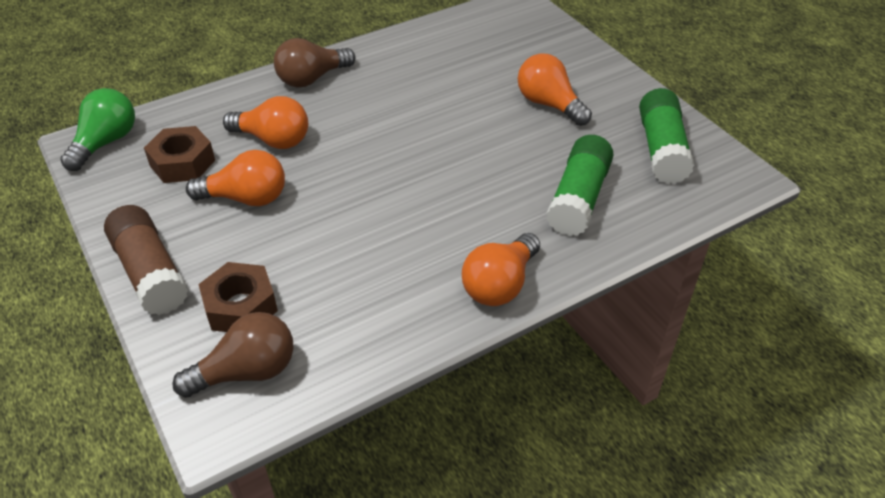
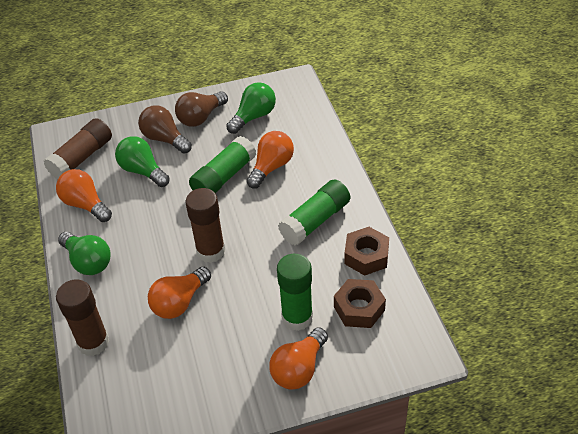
brown glue stick: [104,205,188,315] = 1 -> [44,118,112,179] [56,279,109,356] [185,188,225,263] = 3
green glue stick: [547,135,614,236] [639,88,694,184] = 2 -> [189,136,256,193] [277,254,313,331] [278,180,350,246] = 3
green light bulb: [60,88,135,171] = 1 -> [58,232,111,275] [115,136,170,187] [226,82,276,134] = 3

